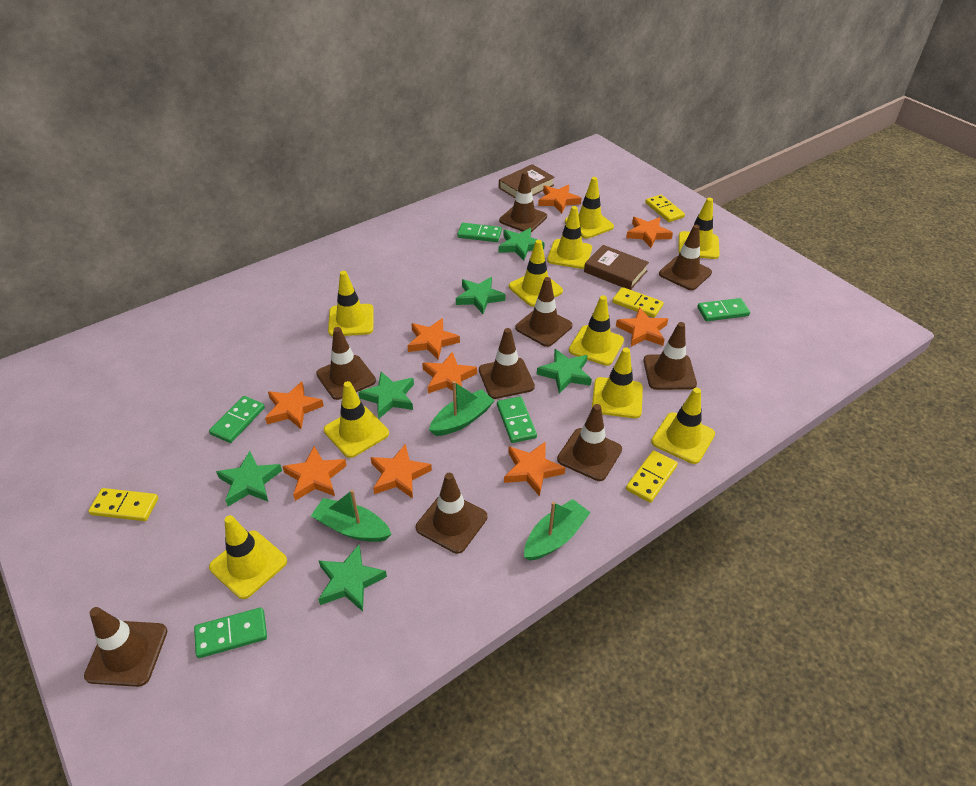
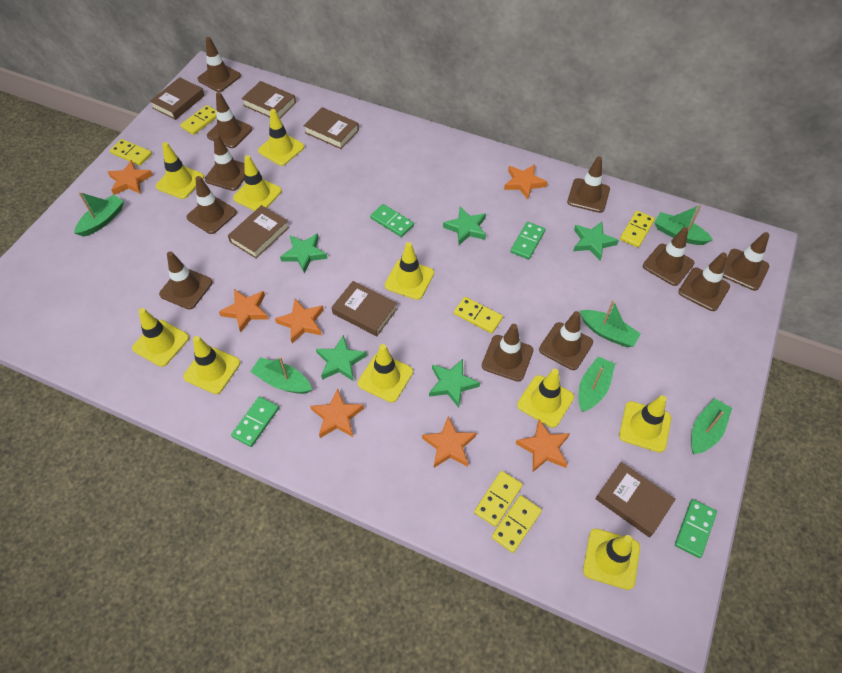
brown book: [499,164,555,198] [584,245,649,290] = 2 -> [150,77,205,120] [228,205,289,258] [241,81,296,118] [304,107,359,149] [332,281,397,336] [596,462,676,537] = 6
brown traffic cone: [84,607,167,687] [316,327,376,400] [416,473,487,554] [479,328,535,399] [499,171,547,232] [515,277,573,347] [557,404,622,481] [643,322,697,390] [659,225,712,290] = 9 -> [159,251,213,309] [186,176,237,234] [197,37,241,92] [205,135,245,191] [207,92,252,148] [482,324,533,382] [539,311,593,370] [567,156,610,213] [643,227,694,286] [678,252,730,311] [723,232,769,291] = 11
green boat: [311,490,392,542] [429,381,495,436] [524,499,591,561] = 3 -> [74,192,124,237] [250,357,312,394] [579,356,615,412] [580,300,641,347] [654,205,713,245] [691,398,732,454] = 6
green domino: [194,607,267,658] [209,396,265,443] [457,223,502,242] [497,396,537,443] [697,298,750,321] = 5 -> [231,396,279,447] [370,204,414,237] [510,222,546,259] [675,499,717,558] = 4
green star: [216,451,282,506] [318,545,387,612] [359,372,414,418] [456,277,505,314] [499,228,545,260] [537,349,592,394] = 6 -> [280,233,328,273] [316,335,367,381] [429,359,480,408] [443,207,486,245] [573,222,619,261] = 5
orange star: [265,381,324,430] [282,446,347,501] [370,444,432,499] [407,318,460,360] [422,352,477,393] [504,442,565,497] [538,185,581,214] [616,307,668,346] [626,217,673,248] = 9 -> [108,160,153,195] [219,289,269,332] [275,299,324,343] [310,388,364,438] [422,417,476,468] [504,164,547,200] [516,420,570,472] = 7
yellow domino: [88,488,158,521] [612,287,664,318] [626,450,678,503] [645,195,685,222] = 4 -> [110,139,152,166] [180,105,217,135] [454,297,503,333] [474,471,523,527] [492,495,542,553] [620,211,655,248] = 6

